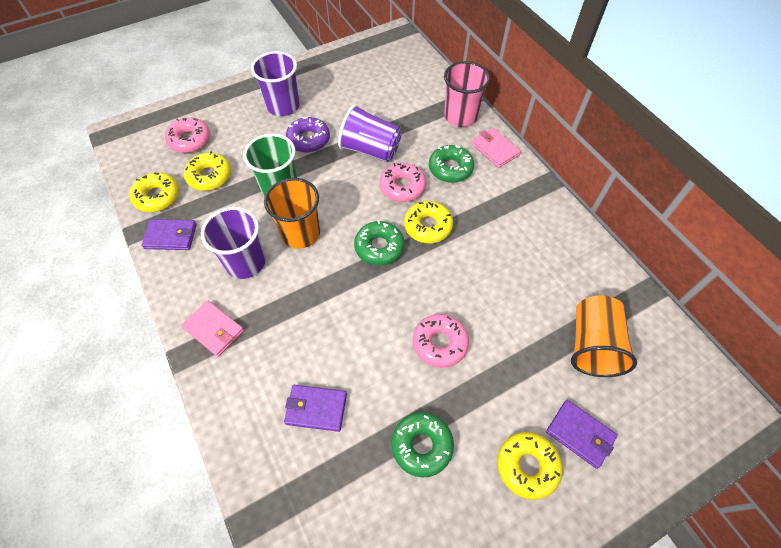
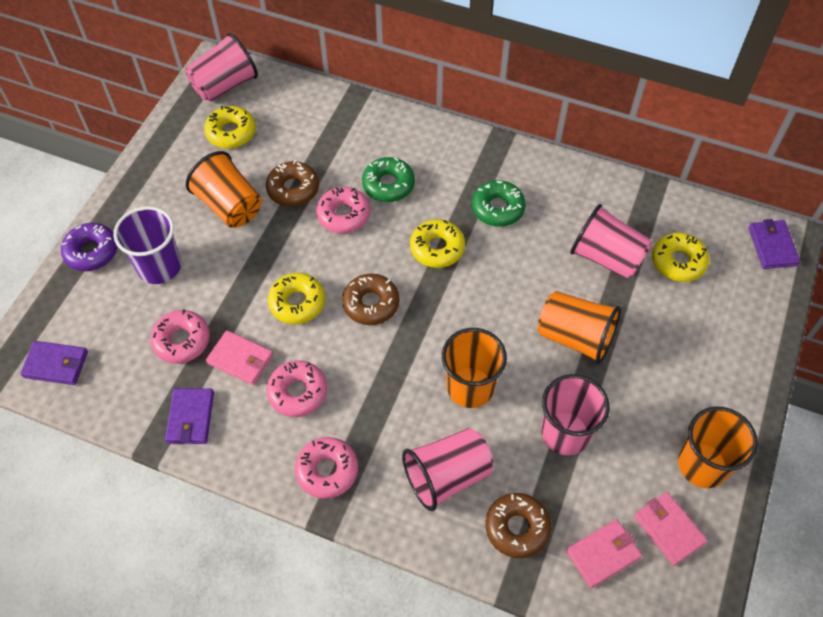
brown donut: none = 0 -> [266,160,319,207] [342,274,400,325] [486,493,551,558] = 3
green cup: [243,134,297,197] = 1 -> none = 0
green donut: [354,220,404,266] [391,412,454,478] [429,145,474,183] = 3 -> [362,157,415,202] [472,180,526,227] = 2
orange cup: [264,178,320,249] [571,296,637,377] = 2 -> [186,151,262,228] [442,328,507,408] [538,291,621,364] [678,406,758,488] = 4
pink cup: [444,61,490,127] = 1 -> [186,33,258,102] [402,428,493,511] [541,374,610,455] [570,204,652,279] = 4
pink donut: [165,117,210,153] [380,163,426,202] [413,314,469,368] = 3 -> [150,309,210,364] [266,360,327,417] [295,437,358,499] [316,187,370,233] = 4
pink wallet: [181,301,244,357] [472,128,521,168] = 2 -> [206,330,273,385] [566,519,642,588] [634,492,708,566] = 3
purple cup: [201,207,266,279] [251,51,300,116] [338,104,402,162] = 3 -> [113,206,181,284] = 1

